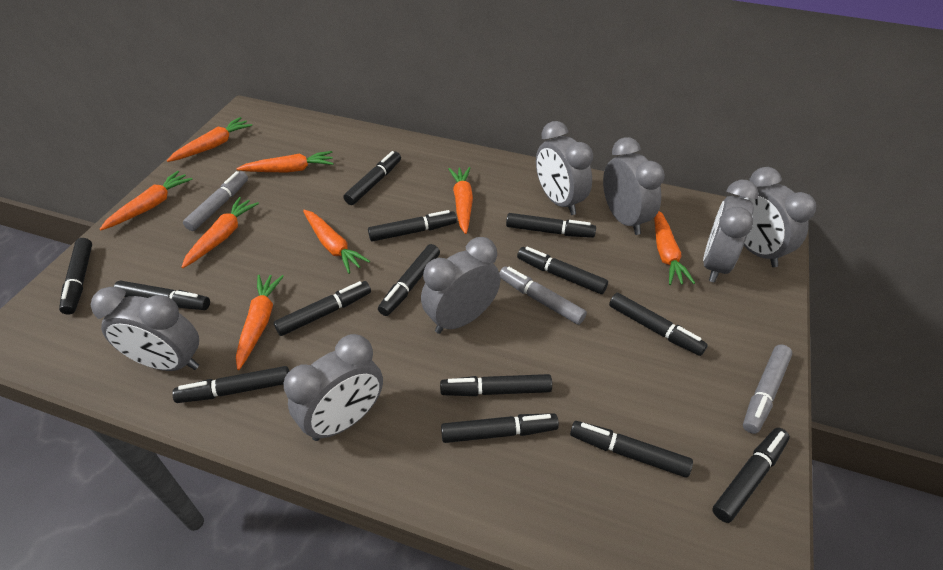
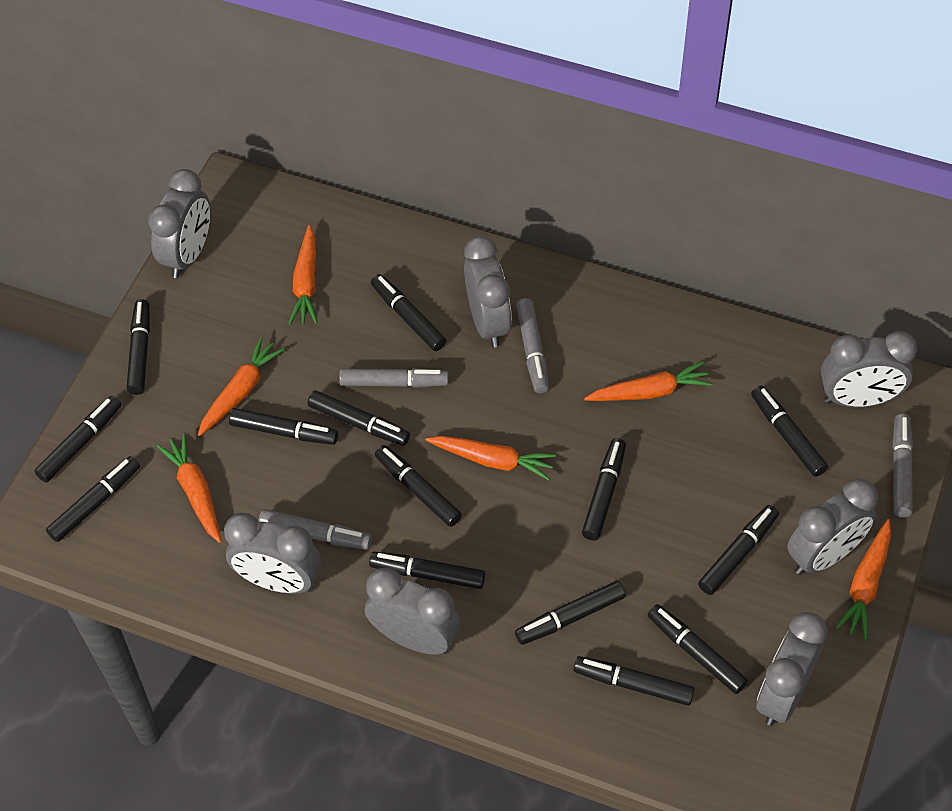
grey marker: [183,171,248,231] [499,266,587,325] [743,345,793,434] = 3 -> [258,509,372,550] [339,368,449,388] [516,298,549,393] [892,414,913,517] = 4
orange carrot: [100,171,193,230] [167,117,252,162] [181,197,259,268] [236,151,333,172] [236,275,284,370] [303,210,370,274] [448,167,473,234] [654,211,695,285] = 8 -> [157,434,221,543] [198,337,285,436] [289,225,318,325] [426,436,556,480] [584,361,713,401] [835,519,891,640] = 6

